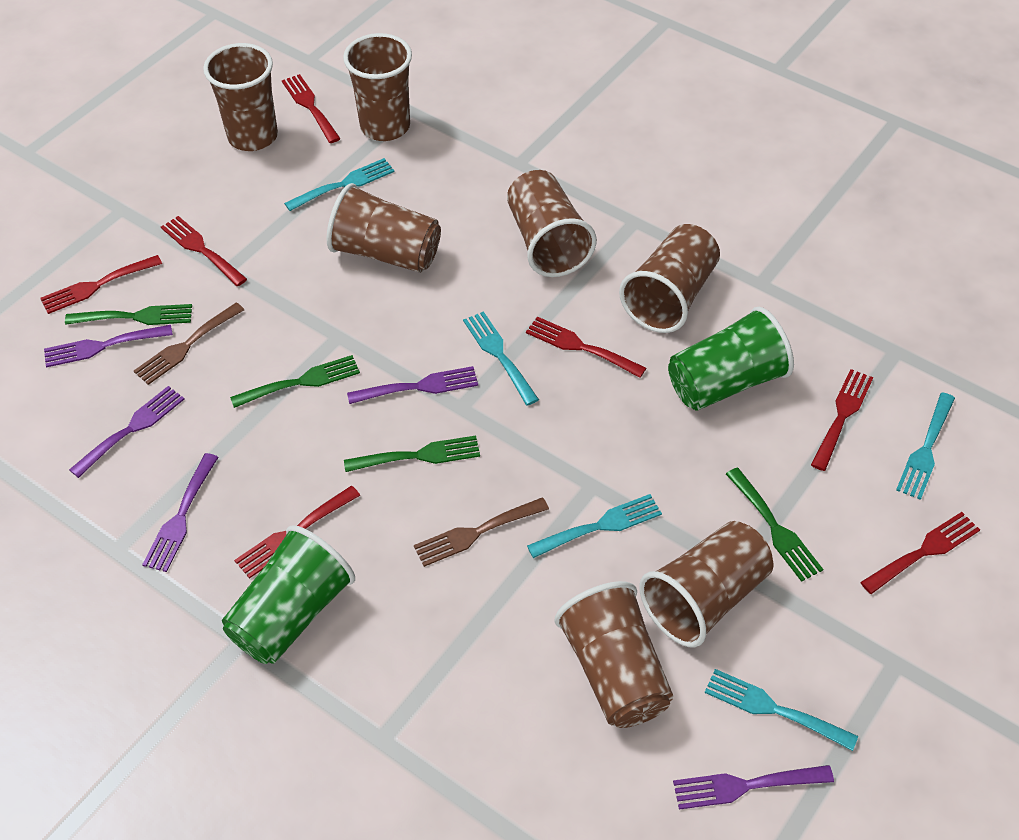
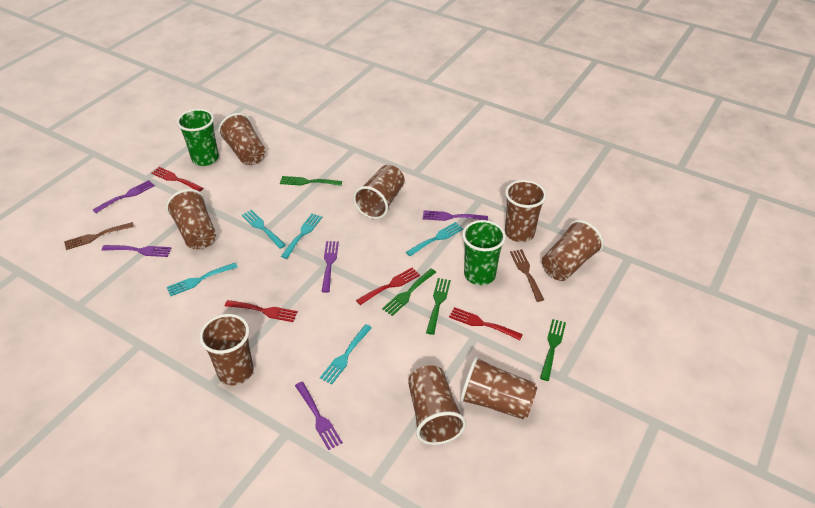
brown cup: [203,43,278,151] [327,183,441,273] [343,33,412,141] [507,170,596,277] [554,581,673,728] [619,224,720,333] [639,521,773,647] = 7 -> [166,189,216,250] [199,314,254,385] [218,113,266,165] [353,165,405,219] [408,365,466,445] [460,356,537,419] [505,180,547,242] [542,220,604,281] = 8
red fork: [40,255,162,314] [161,216,247,286] [234,486,360,579] [282,74,341,143] [526,317,646,378] [811,369,873,471] [860,512,980,594] = 7 -> [151,167,203,191] [225,300,298,322] [356,267,420,305] [449,307,523,340] = 4

